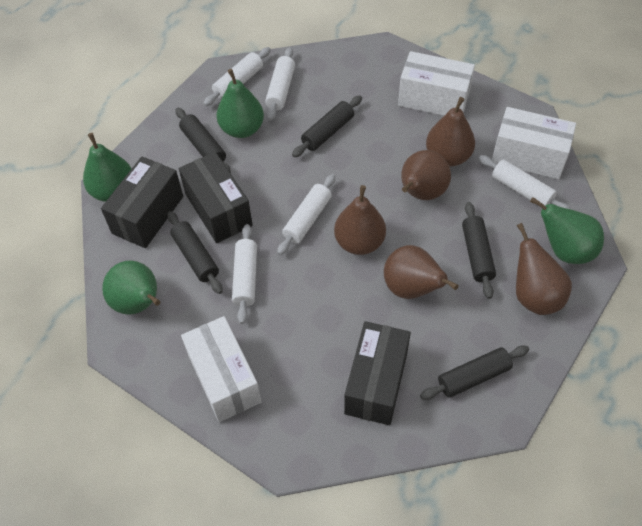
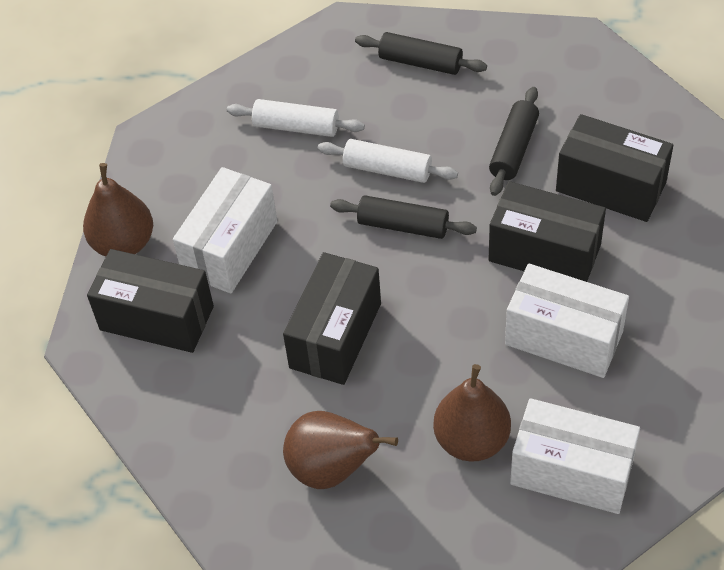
black box: [101,156,183,248] [179,152,253,243] [344,321,411,425] = 3 -> [87,249,214,353] [283,252,381,385] [488,181,606,282] [556,114,673,222] = 4
black rolling pin: [168,211,223,294] [176,108,231,173] [292,96,362,157] [420,345,529,400] [462,202,496,299] = 5 -> [330,195,477,239] [355,32,487,75] [489,87,539,196] = 3
brown pear: [334,185,386,255] [384,245,458,299] [401,150,451,200] [426,97,475,166] [516,223,572,315] = 5 -> [83,163,153,256] [283,411,398,489] [433,364,511,462] = 3
green pear: [83,133,132,202] [102,260,161,315] [217,69,264,138] [530,197,604,264] = 4 -> none = 0
white rolling pin: [203,47,271,106] [232,224,257,324] [265,47,295,121] [277,174,336,255] [479,155,571,209] = 5 -> [227,99,365,137] [318,139,458,183] = 2

